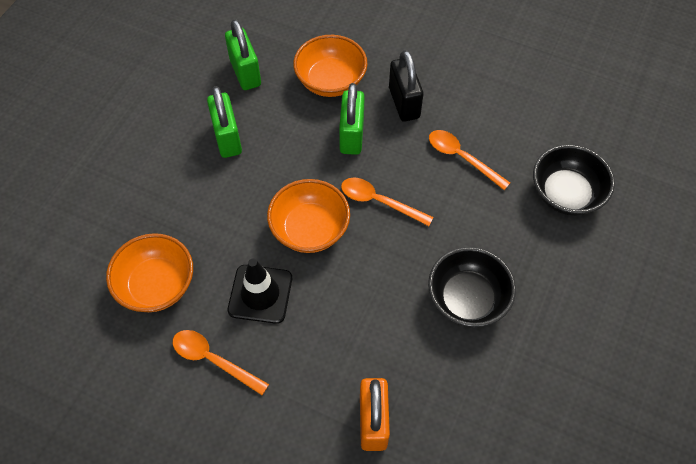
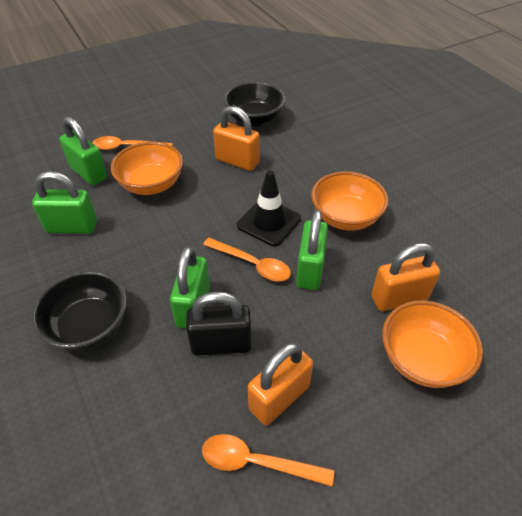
green padlock: [207,86,242,158] [225,19,261,90] [339,83,365,155] = 3 -> [32,171,97,233] [59,117,107,185] [170,246,210,329] [296,210,328,290] = 4
orange padlock: [360,378,390,451] = 1 -> [213,106,260,171] [248,342,313,425] [371,243,440,311] = 3

